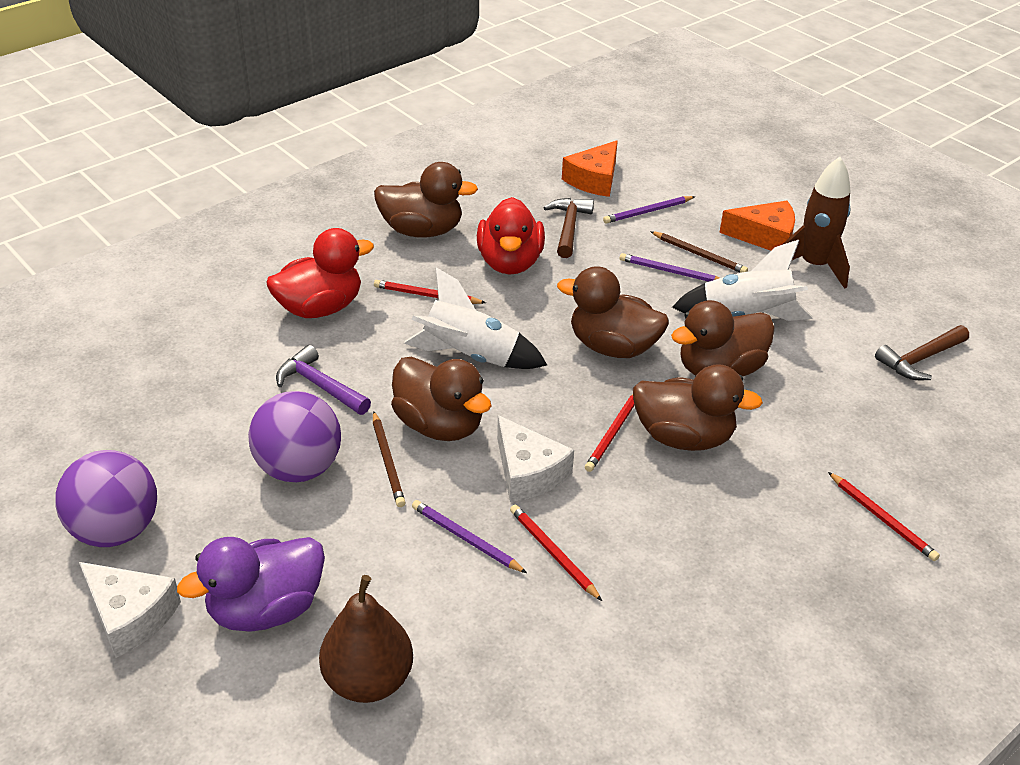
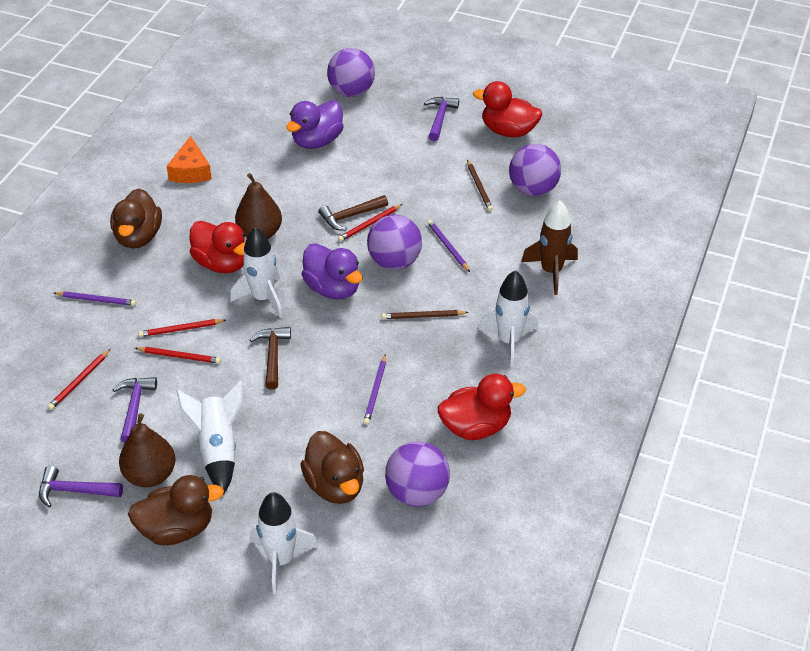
brown duck: [374,162,478,238] [391,357,491,441] [557,266,669,358] [633,364,763,451] [671,300,775,376] = 5 -> [110,188,162,248] [128,475,224,545] [300,431,364,504] = 3
brown pear: [319,575,413,703] = 1 -> [119,414,176,487] [235,173,282,239] = 2
orange cheese: [562,140,618,197] [719,201,795,251] = 2 -> [166,136,212,183] = 1
purple ball: [55,450,157,547] [248,391,341,482] = 2 -> [327,48,375,97] [367,215,422,270] [385,441,450,507] [509,144,561,196] = 4
purple duck: [177,537,325,632] = 1 -> [286,100,344,149] [301,243,363,300] = 2
purple hammer: [276,345,371,415] = 1 -> [39,466,123,508] [112,377,157,443] [424,97,459,141] = 3
red duck: [266,228,374,318] [477,197,545,274] = 2 -> [189,221,245,273] [438,374,526,440] [473,81,542,137] = 3
white cheese: [79,562,181,658] [497,415,574,502] = 2 -> none = 0
white rocket: [404,267,547,369] [672,240,813,321] = 2 -> [176,380,242,495] [230,227,282,318] [250,492,318,595] [478,270,538,367] = 4

